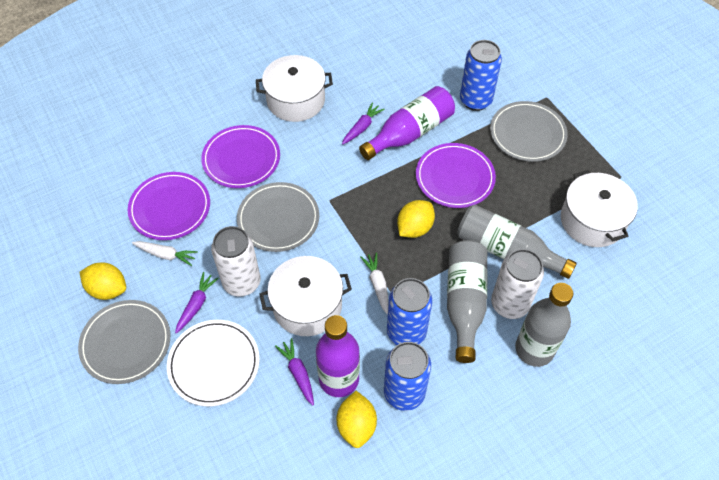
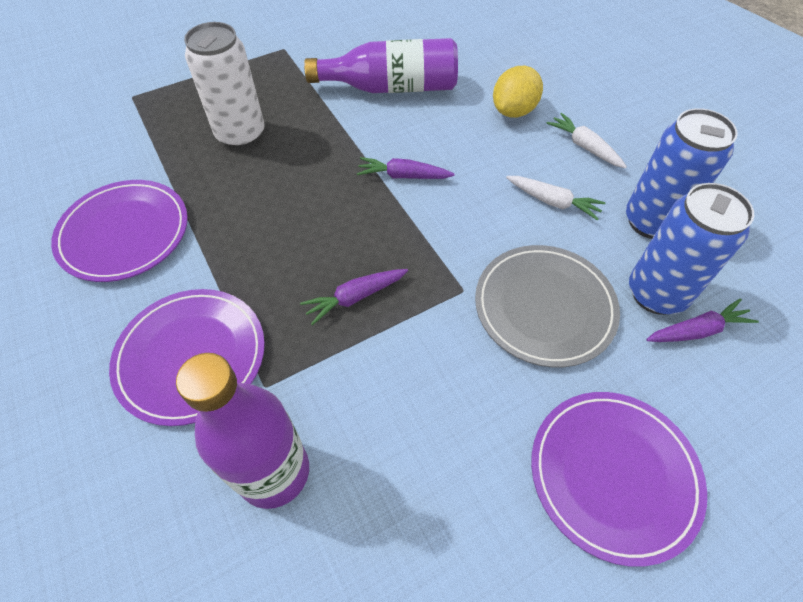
blue can: [384,342,431,411] [387,278,432,345] [460,40,502,111] = 3 -> [626,108,738,239] [629,183,754,315] = 2
grey bottle: [447,240,488,363] [457,205,577,279] [515,283,574,367] = 3 -> none = 0
grey plate: [78,300,170,384] [237,182,319,252] [490,101,568,162] = 3 -> [475,245,620,367] = 1
white can: [211,226,261,296] [491,249,544,319] = 2 -> [184,22,264,149] = 1
white plate: [167,320,260,406] = 1 -> none = 0
white pot: [256,55,333,122] [259,256,352,336] [561,170,638,247] = 3 -> none = 0
yellow lemon: [80,263,126,300] [336,391,377,448] [397,200,435,238] = 3 -> [493,66,543,118] = 1

